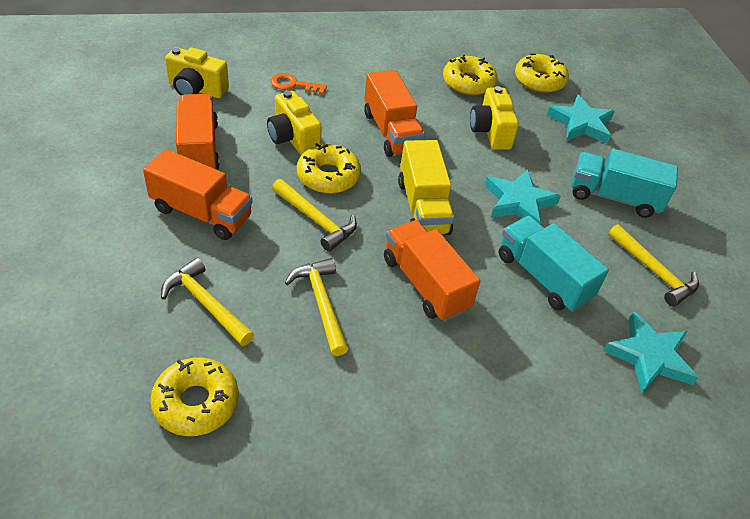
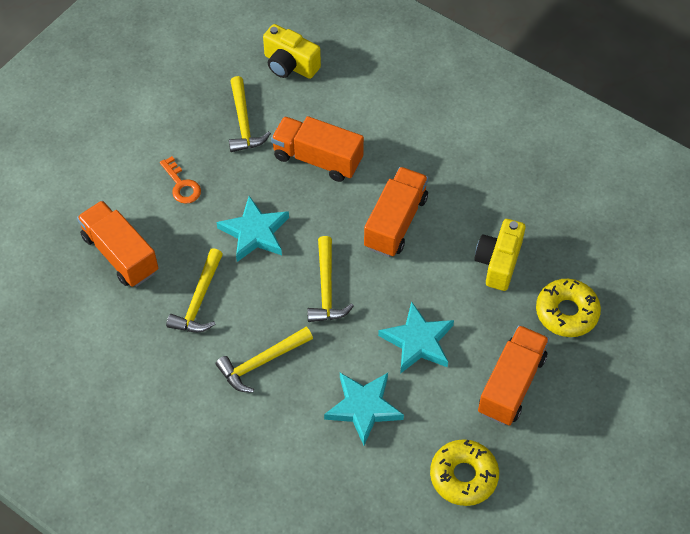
turquoise truck: [499,216,609,312] [572,149,678,218] = 2 -> none = 0
yellow camera: [165,47,229,98] [267,91,322,155] [470,86,519,150] = 3 -> [263,24,321,79] [475,219,526,291] = 2
yellow donut: [150,357,239,436] [297,143,361,194] [443,55,498,95] [515,53,569,93] = 4 -> [430,439,499,506] [536,279,601,337] = 2
yellow truck: [398,140,454,235] = 1 -> none = 0

